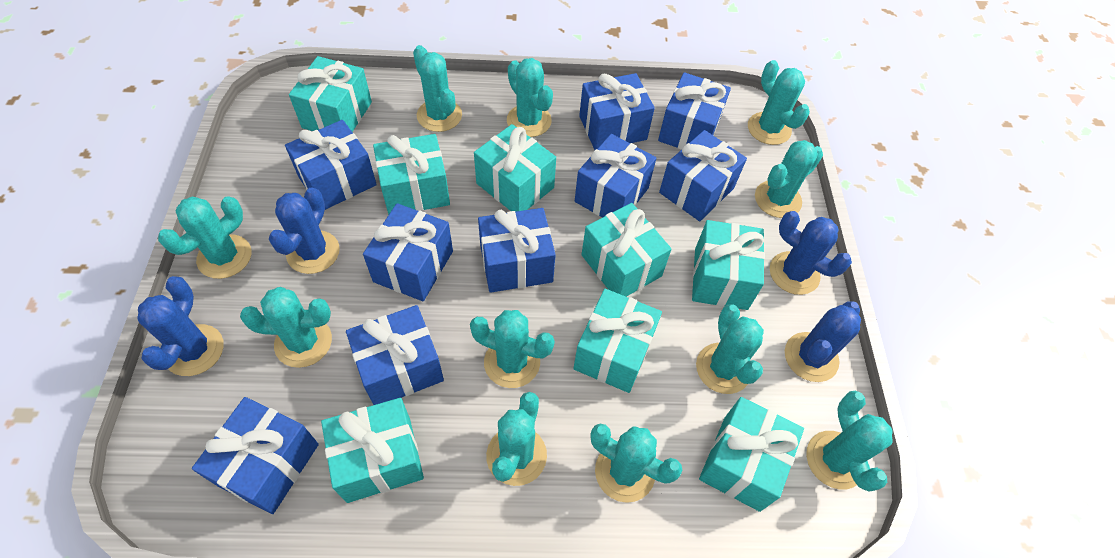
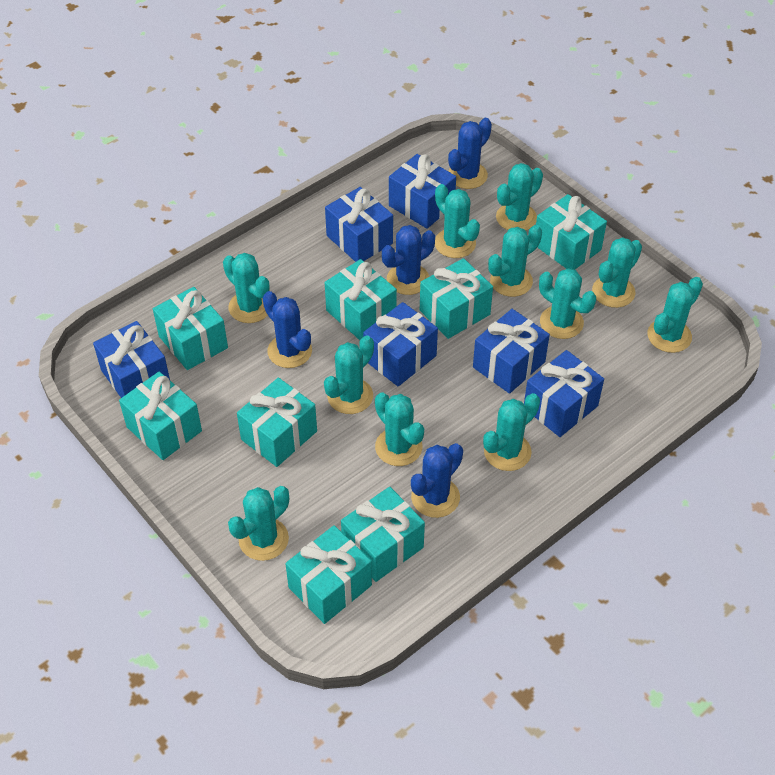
blue gift: [192,397,319,514] [285,120,377,210] [346,305,444,405] [363,203,453,301] [478,208,556,293] [575,134,656,218] [579,73,655,150] [658,72,731,150] [659,130,747,221] = 9 -> [93,321,170,398] [325,187,393,262] [363,302,438,387] [389,154,456,229] [473,309,550,394] [524,350,604,437] = 6

